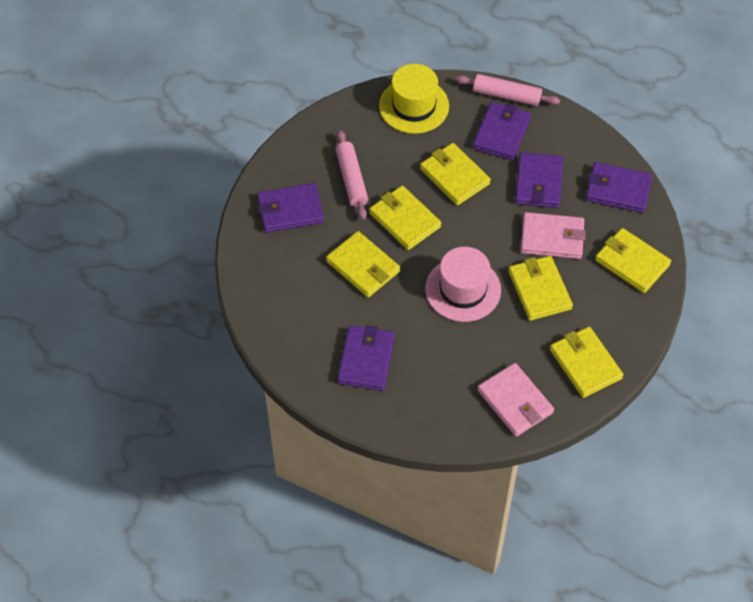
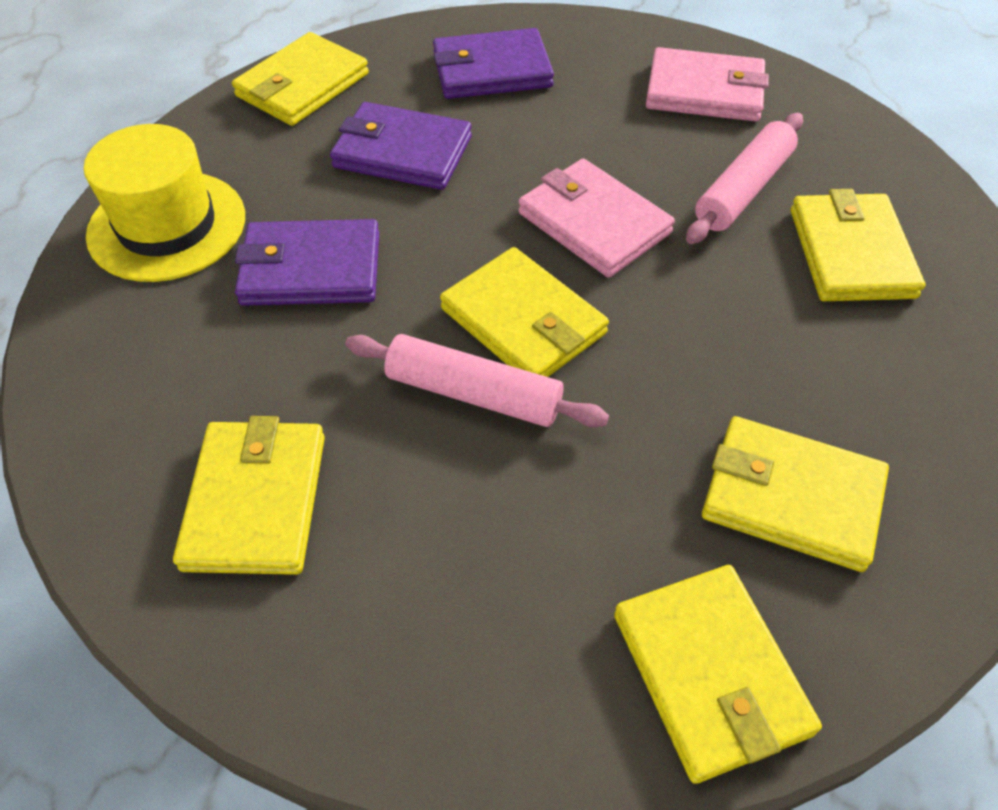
pink hat: [425,247,501,322] = 1 -> none = 0
purple wallet: [257,183,324,233] [337,325,395,391] [473,102,531,160] [515,152,563,208] [586,162,652,213] = 5 -> [235,219,379,306] [330,102,472,190] [433,28,554,99] = 3

